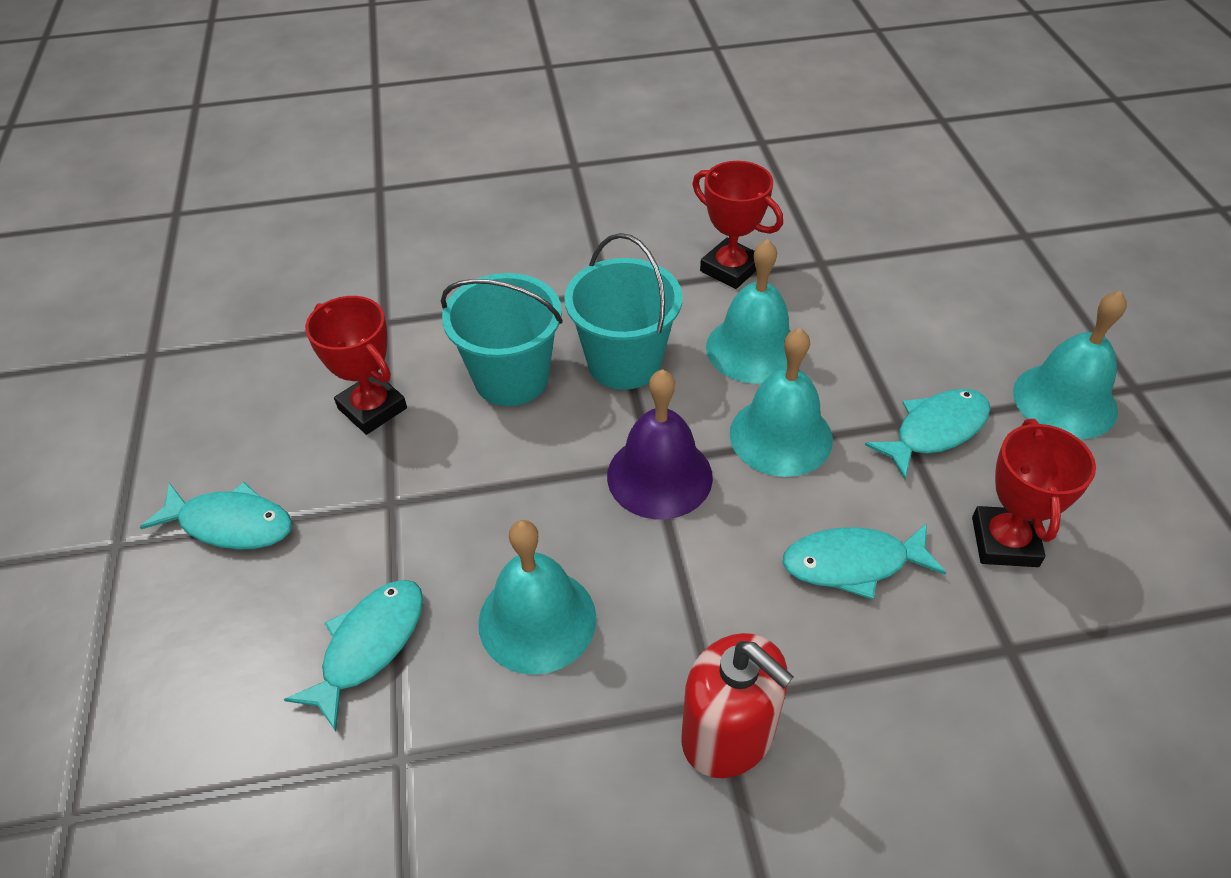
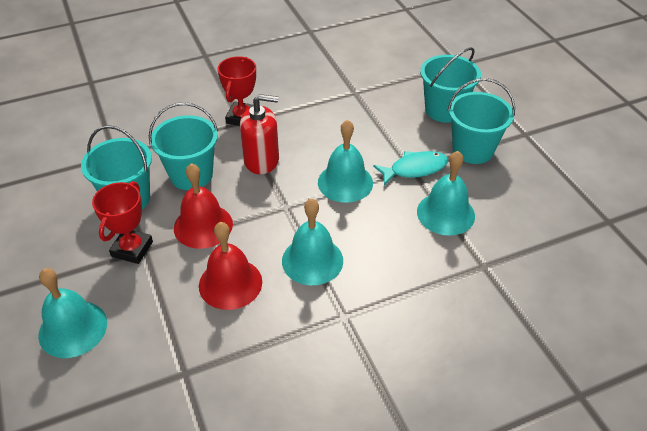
purple bell: [607,369,713,519] = 1 -> none = 0
red bell: none = 0 -> [174,163,233,249] [199,222,262,310] = 2
red trophy: [305,296,407,435] [692,161,783,289] [972,419,1096,567] = 3 -> [92,181,153,264] [218,56,256,126] = 2
turquoise bucket: [441,273,563,406] [564,233,683,390] = 2 -> [81,125,152,209] [149,102,218,190] [420,47,481,123] [448,78,515,164] = 4
turquoise fish: [140,482,292,550] [284,580,423,731] [783,523,946,600] [865,389,990,479] = 4 -> [373,151,448,185] = 1

